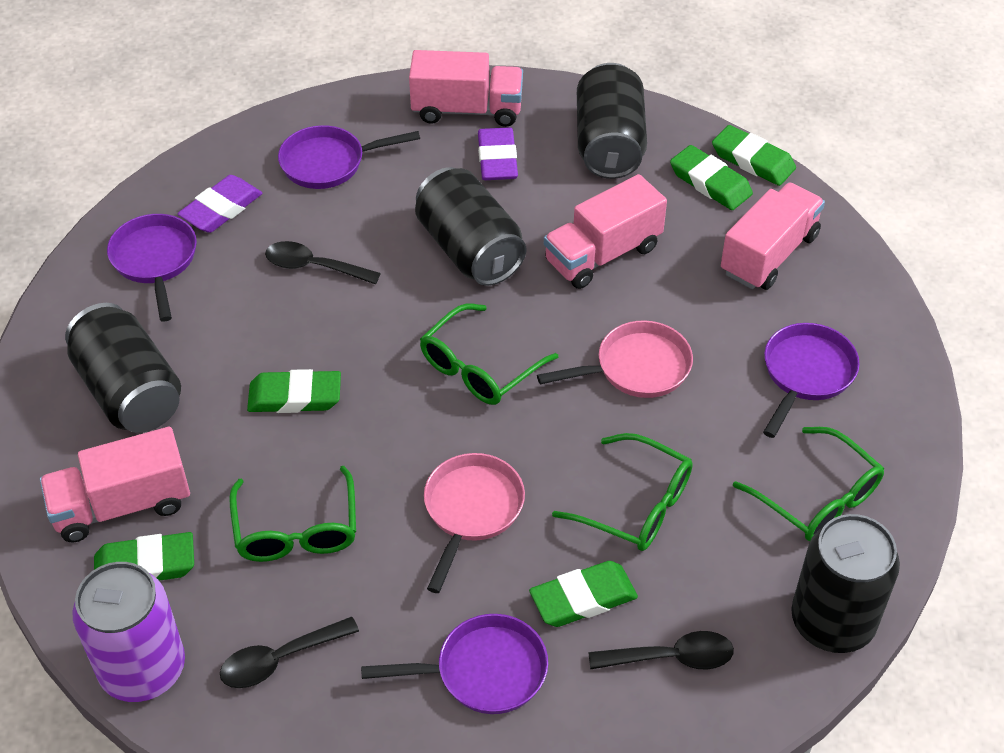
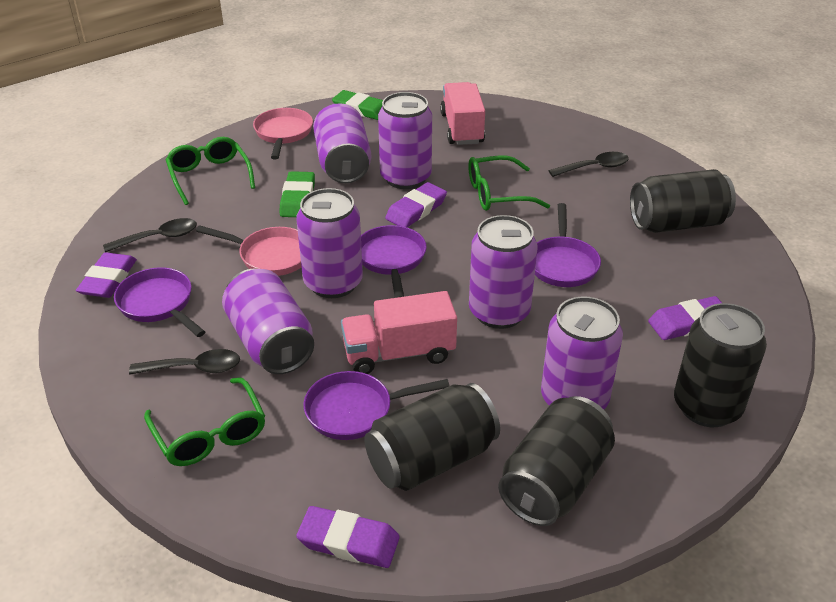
green eraser: [94,532,194,581] [247,369,341,413] [529,561,638,627] [670,145,753,210] [712,125,796,186] = 5 -> [280,171,315,217] [332,90,383,120] = 2
green glasses: [229,466,356,562] [420,303,558,405] [552,433,693,551] [733,427,885,541] = 4 -> [144,378,265,466] [166,137,255,205] [468,155,550,211] = 3
pink truck: [40,427,190,542] [409,50,523,127] [544,174,667,289] [721,182,825,290] = 4 -> [341,291,457,374] [440,82,485,145] = 2
purple can: [72,562,185,702] = 1 -> [222,268,314,374] [296,188,363,298] [313,103,371,183] [378,92,432,189] [469,215,537,329] [541,296,623,409] = 6
purple eraser: [178,175,262,233] [478,127,518,180] = 2 -> [76,252,137,298] [296,506,400,568] [385,182,447,227] [648,296,722,340] = 4

